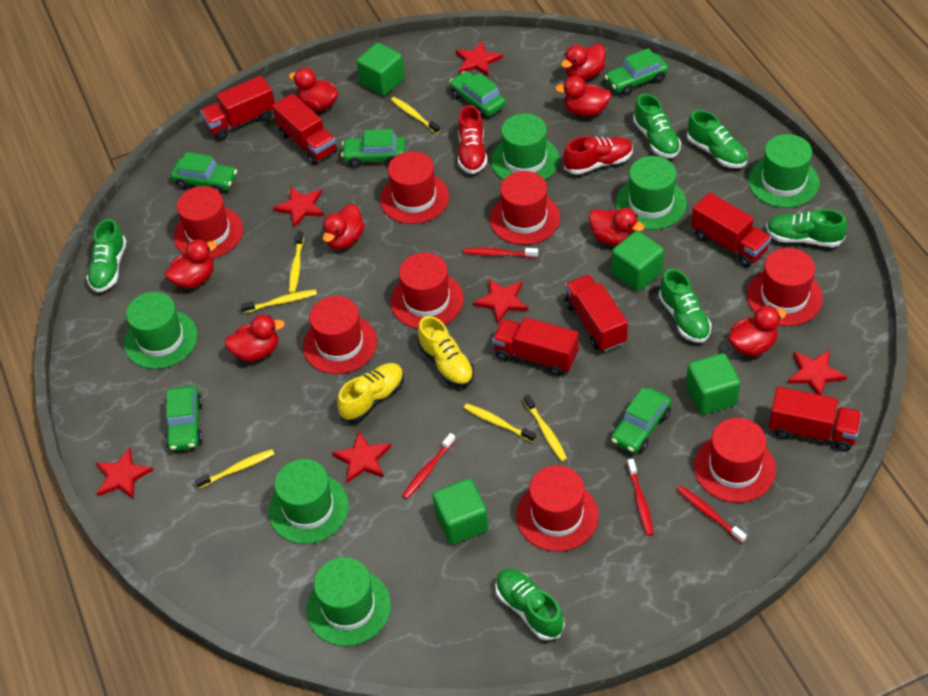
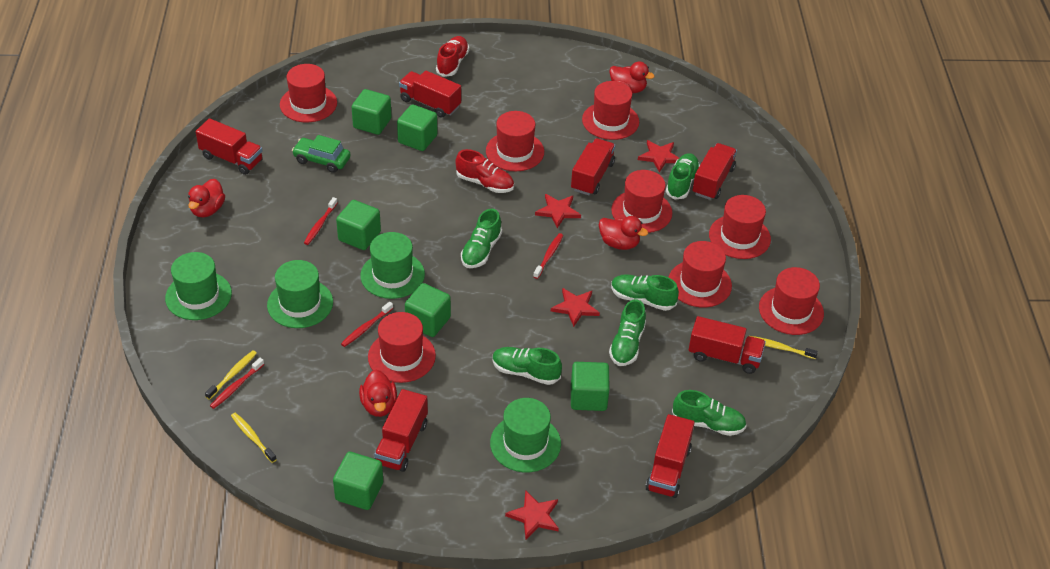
green car: [165,386,203,451] [171,152,237,194] [341,129,406,168] [449,71,506,118] [604,48,668,96] [611,387,671,453] = 6 -> [292,135,350,173] = 1
green cube: [357,43,405,96] [432,479,488,545] [611,231,664,291] [686,353,740,415] = 4 -> [333,452,383,510] [336,200,381,250] [352,89,392,135] [397,104,437,151] [405,283,451,337] [571,362,610,411] = 6
green hat: [124,292,198,369] [268,459,349,544] [306,557,391,646] [491,113,559,180] [616,156,687,230] [748,134,819,208] = 6 -> [165,252,232,320] [267,260,333,328] [360,232,425,299] [490,398,561,472] = 4
red duck: [165,239,217,288] [224,314,285,362] [289,68,338,111] [323,204,365,250] [555,76,611,116] [561,44,606,80] [589,208,645,246] [728,305,786,356] = 8 -> [188,179,225,218] [359,369,397,417] [599,216,648,250] [610,62,655,93] = 4
red star: [96,447,154,499] [273,186,324,228] [332,431,391,483] [456,41,503,77] [473,279,528,324] [788,350,847,395] = 6 -> [505,490,559,539] [535,194,581,228] [551,288,600,327] [638,140,679,172] = 4
red truck: [200,76,275,140] [272,93,338,165] [492,317,579,376] [565,275,628,352] [691,192,771,267] [769,387,862,452] = 6 -> [196,118,263,175] [374,389,428,472] [399,70,461,118] [571,138,615,195] [646,414,695,498] [689,316,766,374] [693,143,737,200] = 7
yellow shoe: [337,363,404,423] [418,316,474,387] = 2 -> none = 0
yellow toothbrush: [195,449,274,488] [241,289,317,313] [289,231,304,293] [391,97,440,134] [464,403,536,442] [524,394,567,461] = 6 -> [205,350,257,400] [231,413,277,463] [751,336,818,359] = 3

